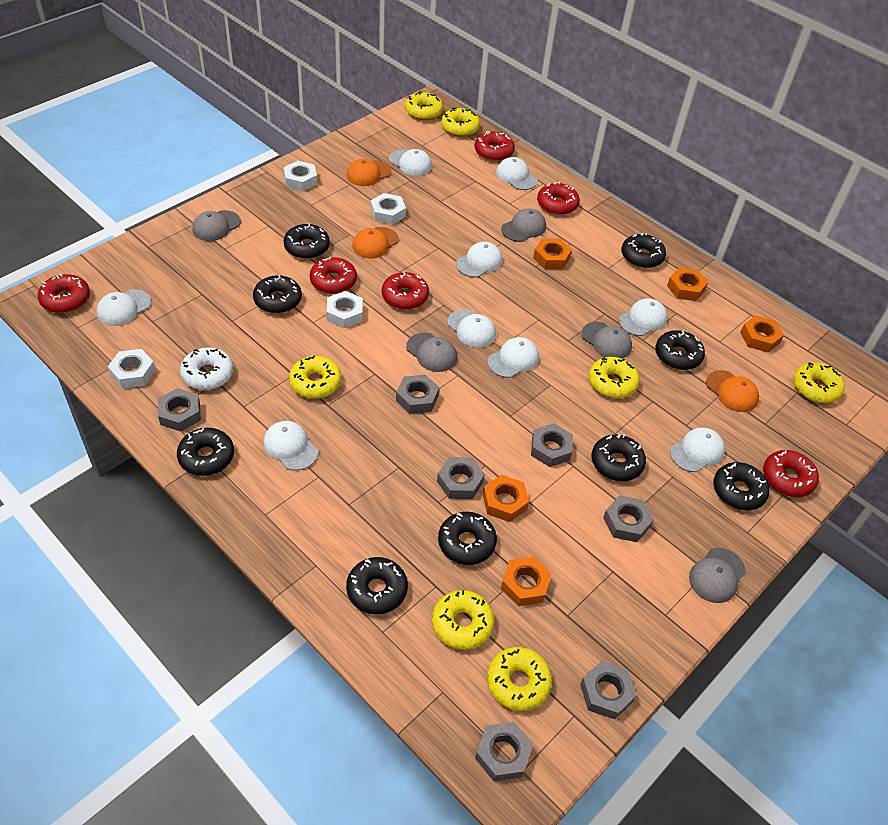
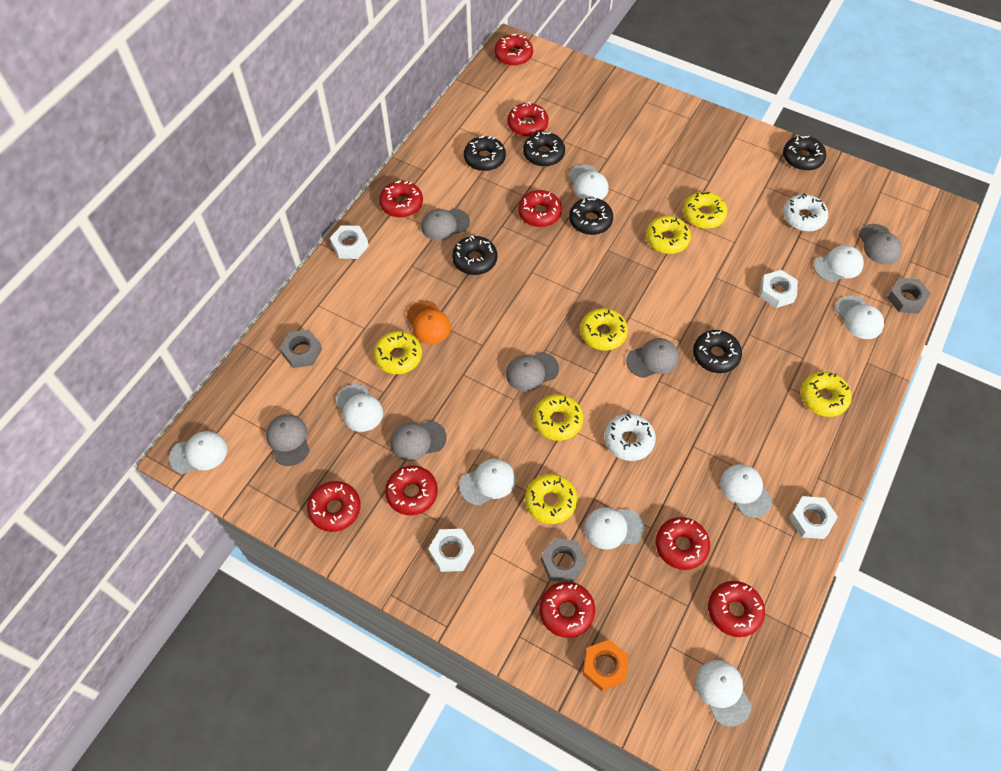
black donut: [177,428,234,476] [253,275,302,313] [284,223,330,259] [346,557,408,614] [438,512,497,565] [592,434,646,481] [621,233,666,268] [655,330,705,370] [713,462,769,510] = 9 -> [452,236,498,275] [464,136,506,171] [523,132,565,167] [569,197,613,235] [693,330,742,373] [783,136,826,171] = 6
grey cap: [192,210,241,241] [406,333,457,372] [501,208,546,242] [581,322,632,359] [689,548,746,603] = 5 -> [266,414,310,466] [390,421,447,461] [421,208,470,241] [506,352,559,392] [626,338,679,378] [859,224,902,265] = 6
grey nut: [158,388,201,431] [396,374,440,414] [437,457,485,499] [475,722,533,781] [531,423,573,467] [580,661,637,719] [603,496,654,542] = 7 -> [280,330,322,368] [541,538,587,582] [887,278,931,314] = 3
orange cap: [347,159,392,186] [352,227,399,259] [706,370,759,412] = 3 -> [406,301,451,344] = 1
orange nut: [483,475,529,522] [501,557,551,606] [533,238,572,269] [667,267,708,301] [740,315,784,352] = 5 -> [583,640,629,691] = 1
red donut: [38,274,90,313] [310,257,357,294] [382,272,429,310] [475,131,515,161] [537,182,580,215] [763,450,819,497] = 6 -> [307,481,361,532] [379,181,423,218] [385,465,438,515] [494,34,533,66] [507,102,549,137] [518,190,562,227] [539,581,595,638] [656,517,710,570] [708,581,765,637] = 9
white donut: [180,347,234,390] = 1 -> [604,414,656,461] [783,194,828,232] = 2

